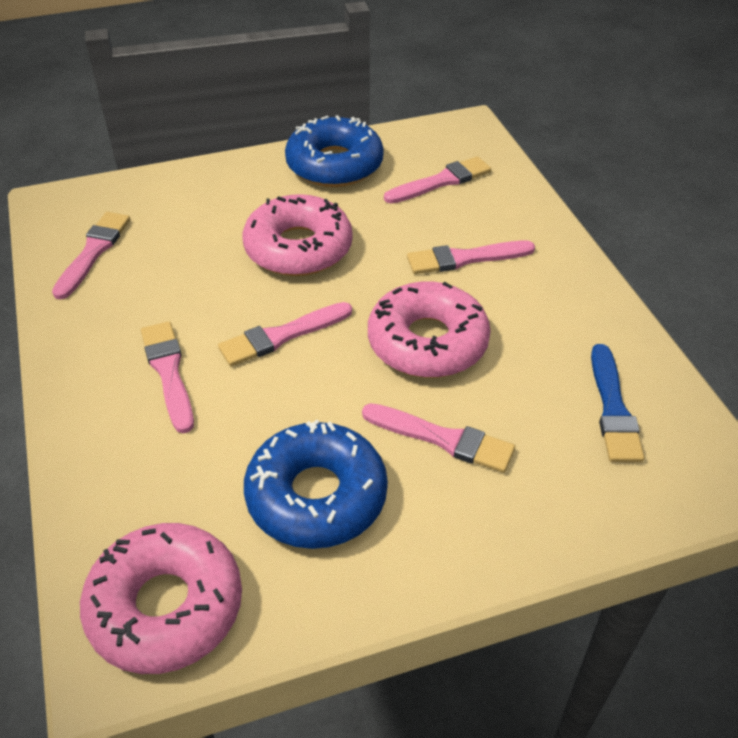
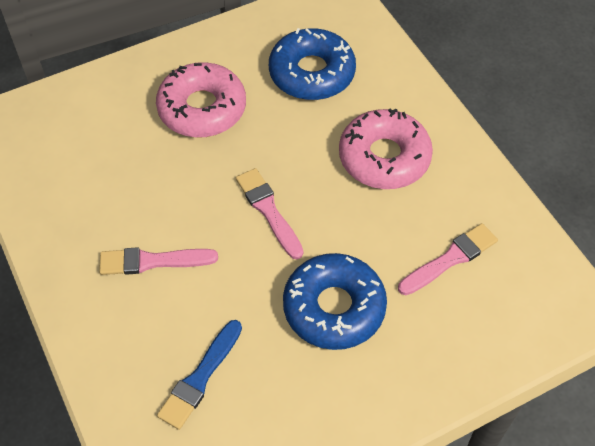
pink brush: [52,212,130,300] [141,321,194,433] [218,302,352,366] [362,403,515,473] [384,156,491,204] [407,240,535,274] = 6 -> [99,247,218,275] [236,168,303,259] [398,223,498,295] = 3
pink donut: [80,523,242,674] [242,194,353,276] [368,281,491,378] = 3 -> [156,62,246,138] [339,108,433,189] = 2

